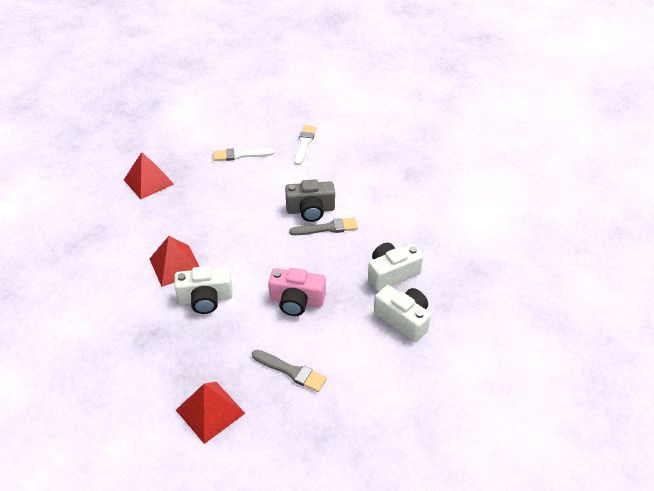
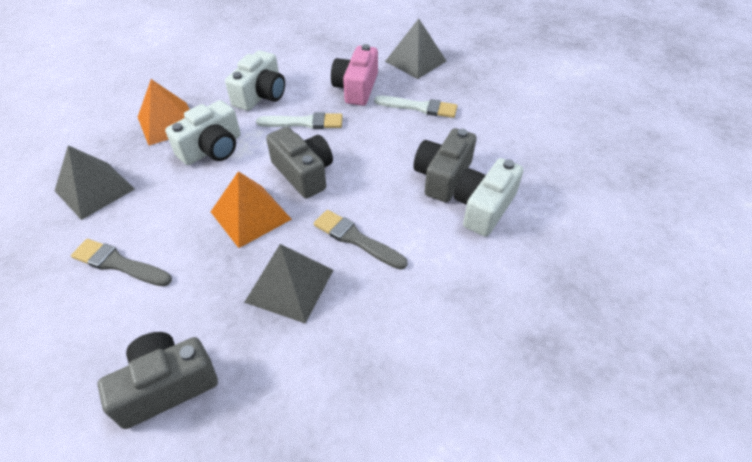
grey camera: [285,179,335,222] = 1 -> [97,332,218,429] [266,127,333,199] [414,128,476,202] = 3
grey pyramid: none = 0 -> [55,145,135,220] [244,244,333,324] [385,18,446,79] = 3
orange pyramid: none = 0 -> [138,79,190,146] [211,171,292,248] = 2
red pyramid: [124,152,174,199] [150,236,199,287] [176,382,245,444] = 3 -> none = 0

